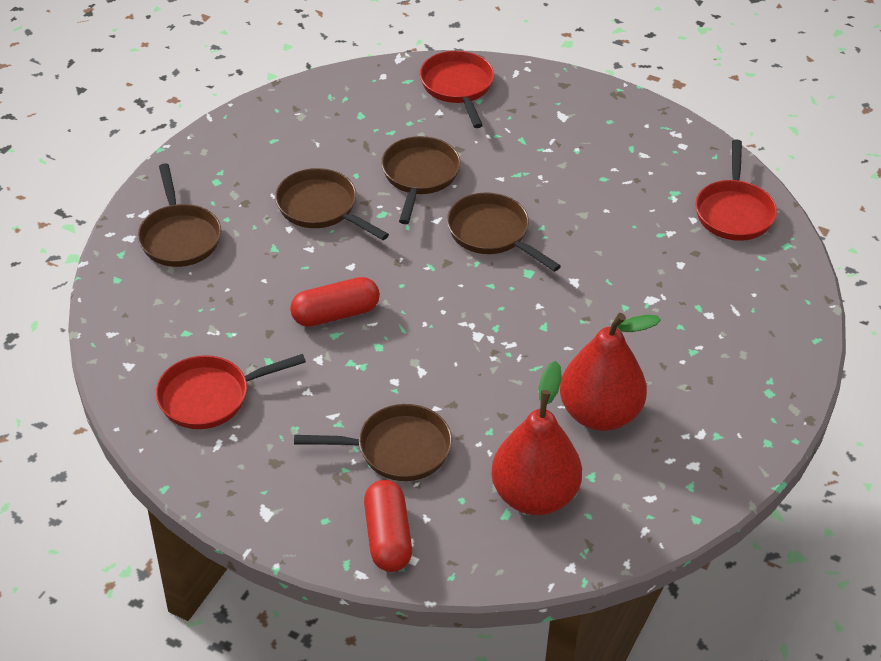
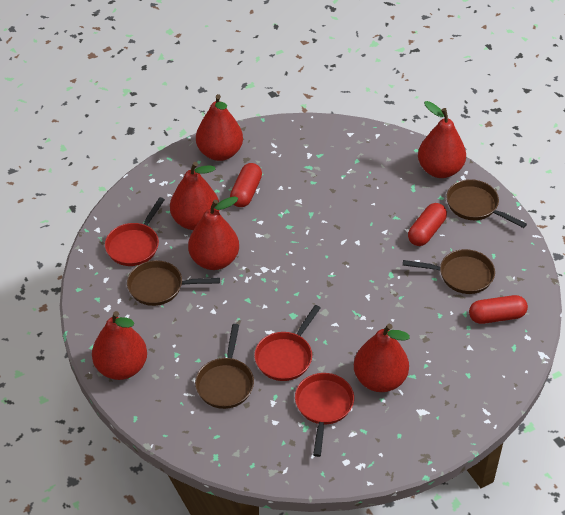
brown pan: [138,163,221,267] [275,168,389,240] [294,404,452,481] [381,136,461,224] [447,192,561,272] = 5 -> [127,260,220,306] [195,324,254,409] [403,249,495,294] [447,179,527,228] = 4
red capsule: [290,277,380,327] [364,480,412,572] = 2 -> [230,163,262,207] [408,203,447,246] [469,295,528,324] = 3
red pear: [491,361,582,515] [560,313,661,431] = 2 -> [92,311,147,380] [170,162,219,230] [188,196,239,270] [196,94,243,161] [354,324,410,392] [418,101,466,178] = 6

